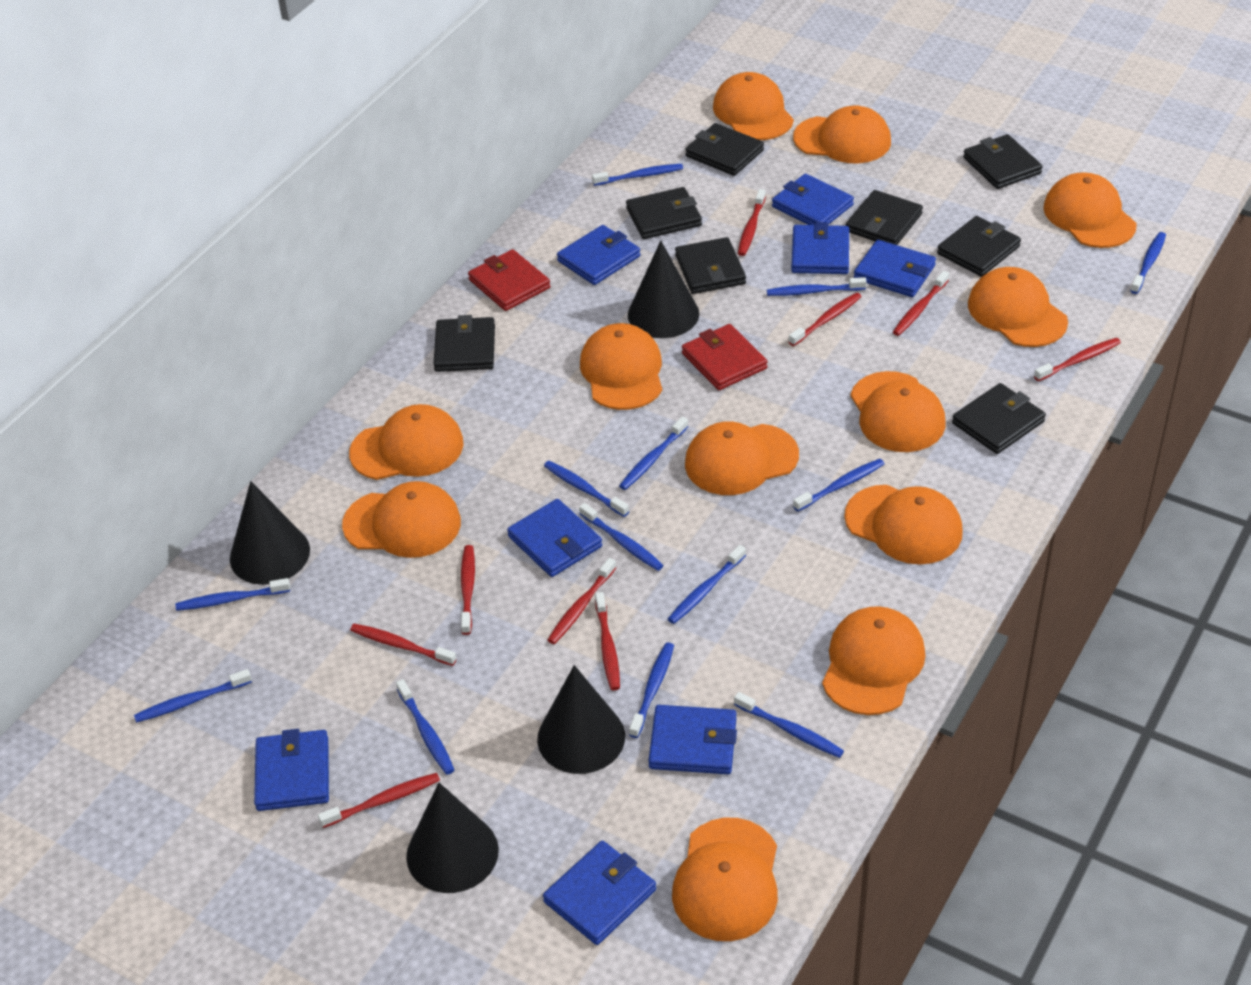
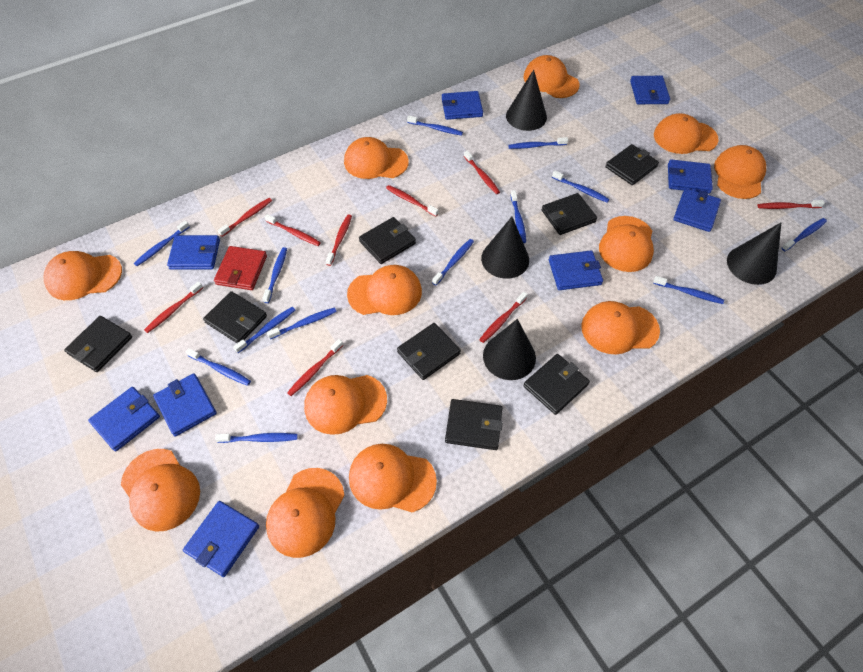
blue wallet: [254,729,329,811] [507,499,602,577] [543,841,656,945] [557,225,640,285] [648,705,737,774] [772,174,854,225] [791,222,849,274] [854,240,936,297] = 8 -> [88,387,160,451] [153,373,217,437] [167,235,220,270] [183,501,259,577] [442,91,483,120] [549,250,603,290] [630,76,670,104] [668,159,713,193] [673,188,721,232] = 9
red wallet: [468,249,551,311] [682,324,767,390] = 2 -> [214,246,267,290] = 1

